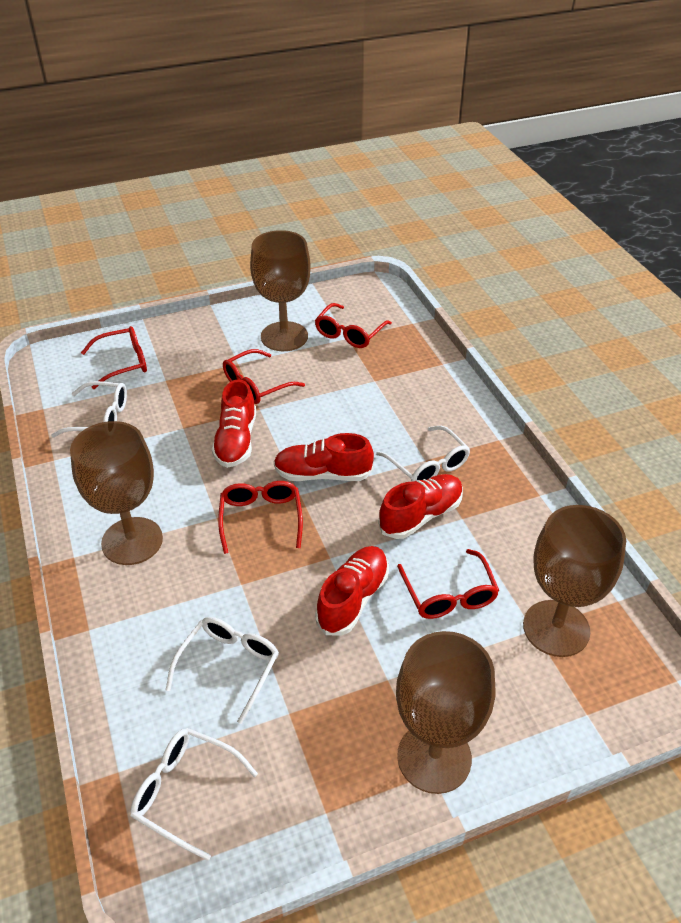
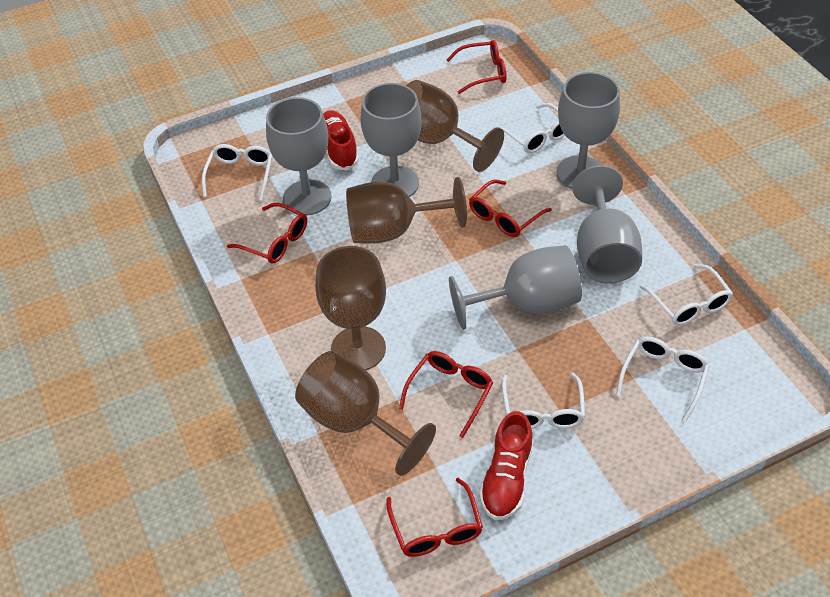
grey goblet: none = 0 -> [266,97,332,215] [361,83,422,197] [449,245,582,330] [557,72,620,189] [572,165,642,284] = 5
red shoe: [212,379,256,468] [274,433,374,481] [315,546,389,635] [378,474,463,539] = 4 -> [323,110,359,170] [479,411,533,520] = 2
white glasses: [51,381,127,437] [130,728,258,861] [166,617,279,724] [376,426,470,482] = 4 -> [202,144,272,201] [493,103,565,153] [502,373,585,429] [616,337,710,421] [640,264,733,325] = 5

